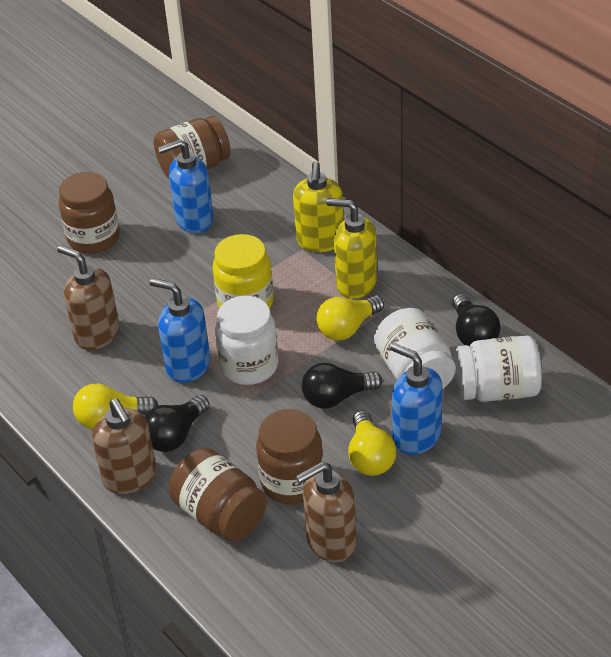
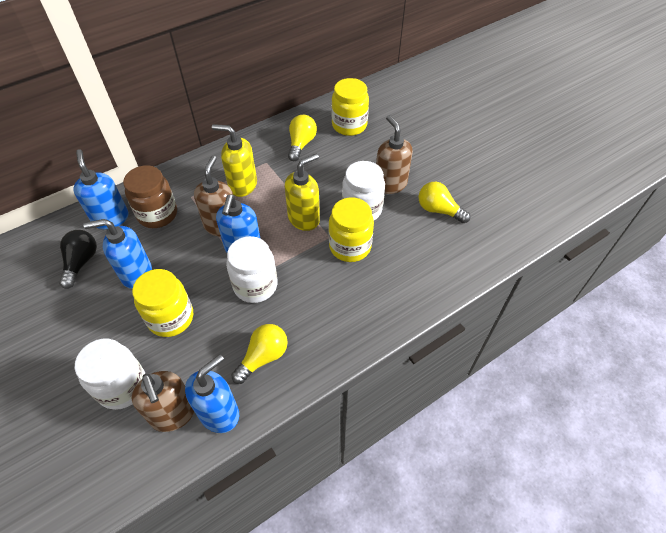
black light bulb: [145,395,210,452] [302,363,383,409] [452,294,500,346] = 3 -> [59,230,97,289] = 1
blue soap dispenser: [149,278,210,383] [158,139,214,233] [390,343,443,455] = 3 -> [73,149,129,229] [83,219,152,289] [185,354,239,433] [216,195,261,252] = 4
brown jar: [59,172,120,254] [154,116,231,179] [169,448,267,541] [256,409,324,504] = 4 -> [123,165,177,228] = 1
yellow jar: [213,234,273,308] = 1 -> [132,269,193,337] [329,198,374,262] [332,78,369,136] = 3

